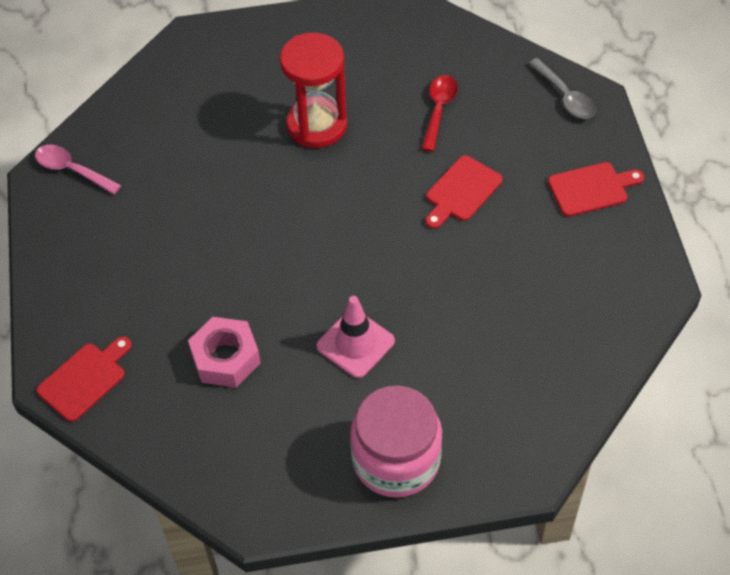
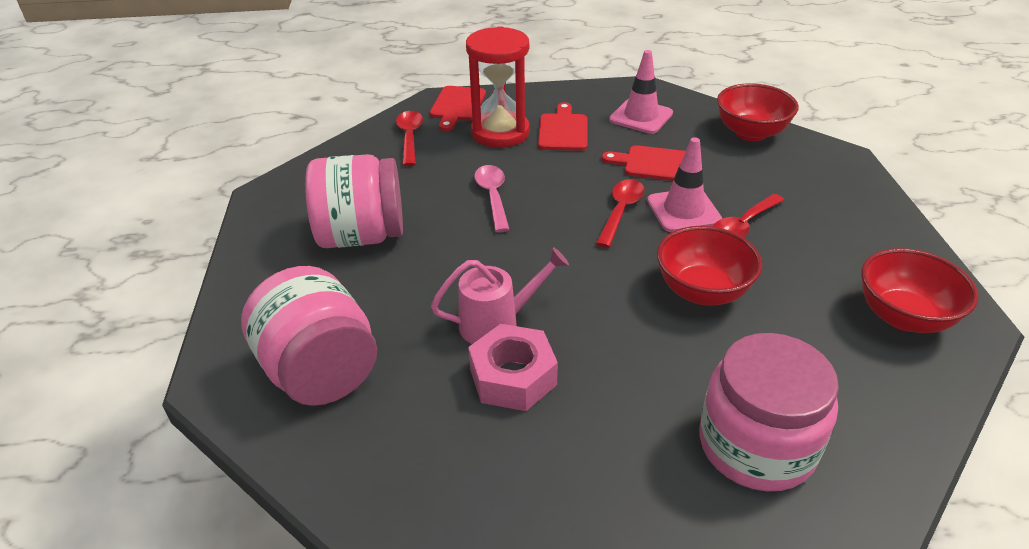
grey spoon: [528,58,596,119] = 1 -> none = 0
pink jar: [350,386,442,498] = 1 -> [241,266,377,406] [305,154,403,248] [699,333,839,491] = 3
pink traffic cone: [316,296,395,378] = 1 -> [609,50,673,134] [647,137,722,232] = 2
pink watering can: none = 0 -> [431,247,569,344] = 1
red bowl: none = 0 -> [657,226,763,306] [717,83,799,141] [861,248,979,333] = 3
red spoon: [421,75,458,152] = 1 -> [396,111,423,166] [596,179,645,248] [713,194,784,237] = 3

